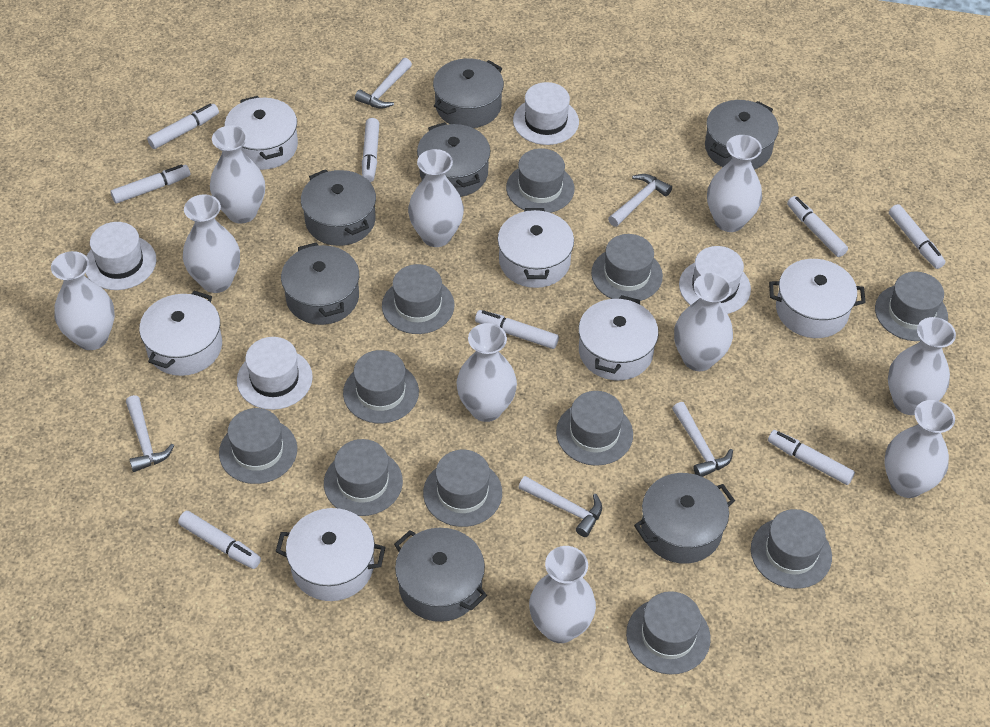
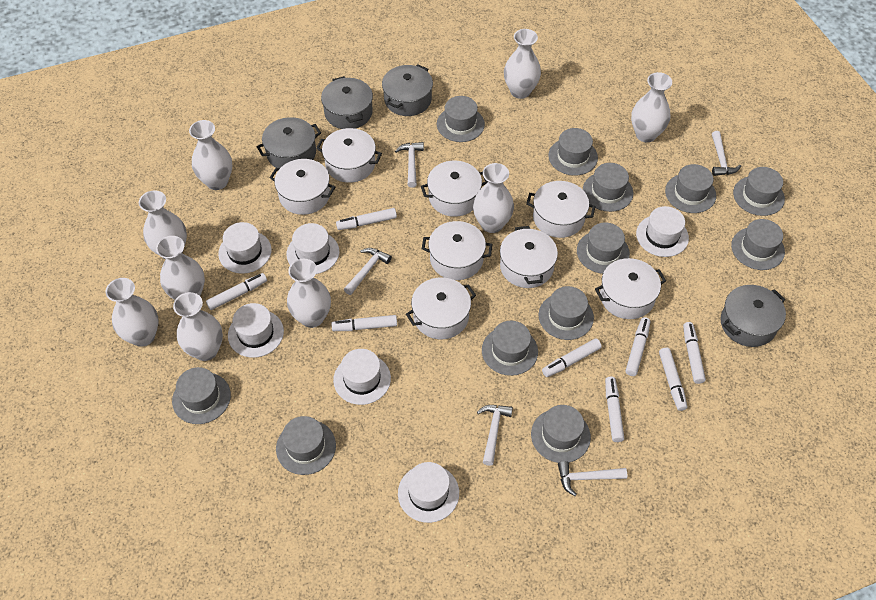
grey hat: [219,408,297,484] [324,439,403,516] [343,350,419,423] [382,264,454,334] [423,450,502,527] [506,148,575,213] [556,391,633,466] [591,234,663,301] [626,591,711,674] [751,509,832,589] [875,272,948,341] = 11 -> [172,367,231,424] [276,416,336,475] [437,96,485,142] [482,321,538,376] [531,405,591,463] [539,286,594,340] [548,128,598,176] [577,223,630,274] [583,163,633,212] [665,164,716,213] [731,219,785,270] [733,167,785,216] = 12
grey pot: [281,242,359,325] [301,169,376,246] [394,528,487,622] [417,122,490,197] [433,58,504,128] [634,473,735,564] [705,100,779,170] = 7 -> [257,117,321,168] [321,76,373,129] [382,64,433,116] [720,285,786,347] = 4
white hat: [86,222,156,290] [237,337,313,410] [513,82,579,145] [679,246,751,314] = 4 -> [218,222,271,274] [228,303,284,358] [286,223,339,274] [333,349,391,405] [398,462,459,523] [636,206,689,257] = 6
white pot: [139,291,222,376] [225,96,298,170] [275,508,386,601] [498,208,574,288] [579,295,659,381] [769,259,866,338] = 6 -> [270,159,335,215] [316,128,382,183] [406,278,476,339] [421,161,488,217] [422,221,492,280] [500,226,558,288] [526,181,596,238] [595,258,666,319] = 8
white vase: [51,251,115,350] [183,194,240,293] [210,125,265,224] [408,149,464,247] [456,323,517,422] [529,546,596,643] [674,273,733,371] [707,135,762,232] [884,400,955,498] [888,317,956,415] = 10 -> [106,278,159,347] [139,190,187,259] [156,236,205,300] [173,292,223,361] [189,120,232,190] [287,259,331,328] [473,163,514,233] [504,29,541,99] [631,72,672,143] = 9

